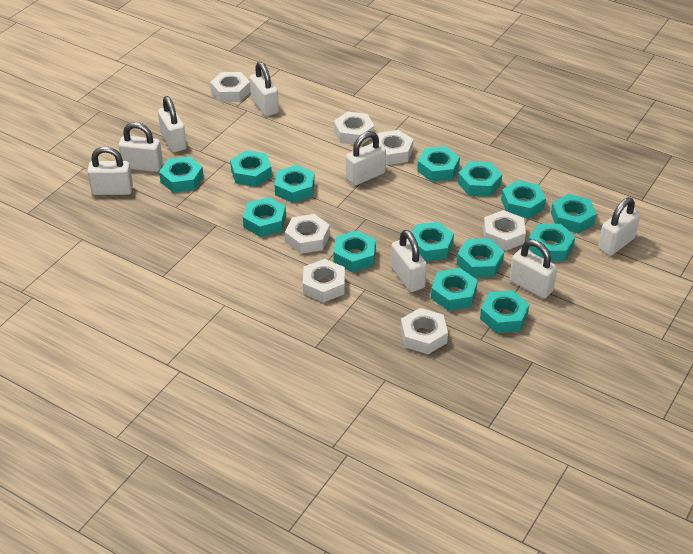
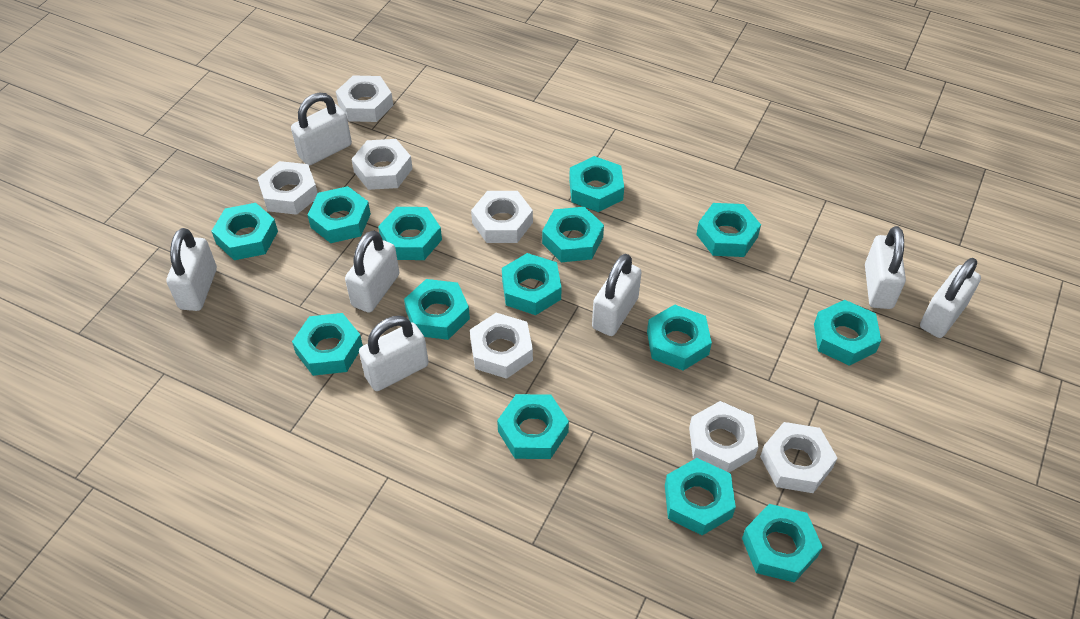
white padlock: [87,146,133,195] [119,122,163,172] [158,96,187,152] [250,62,279,116] [346,131,386,186] [391,230,427,292] [509,239,557,299] [598,197,640,256] = 8 -> [166,228,217,311] [291,93,352,166] [345,230,399,313] [359,316,428,391] [592,254,642,336] [865,226,906,309] [920,258,981,338] = 7

